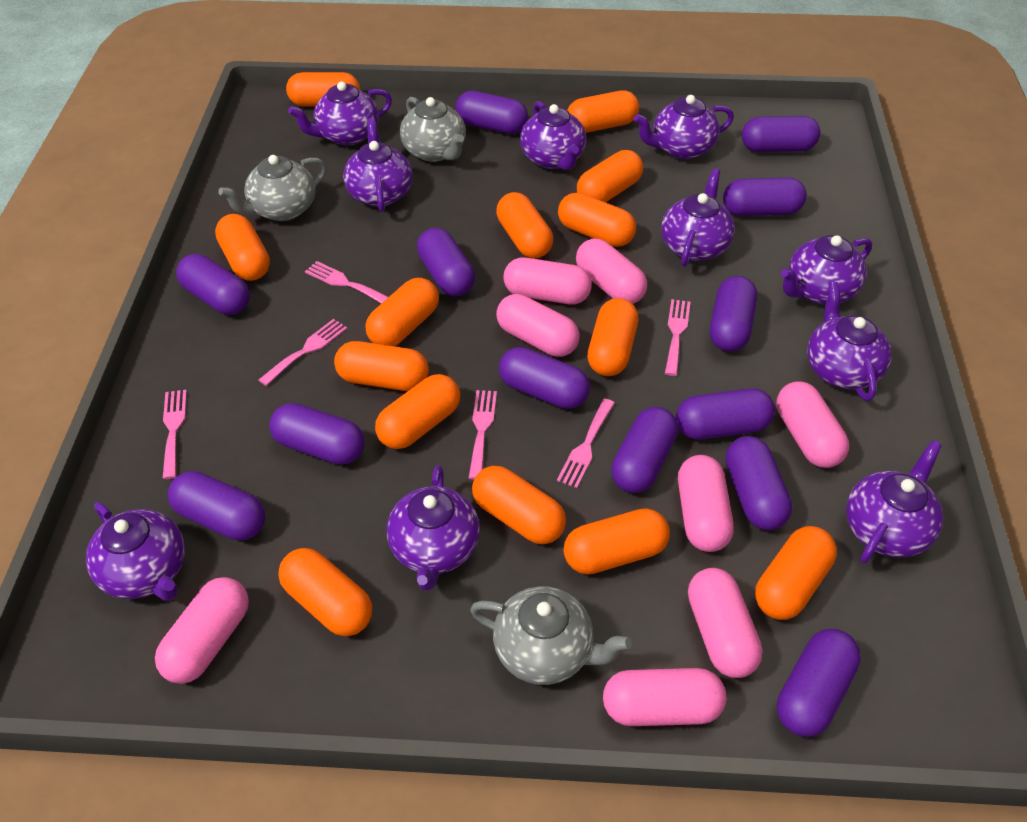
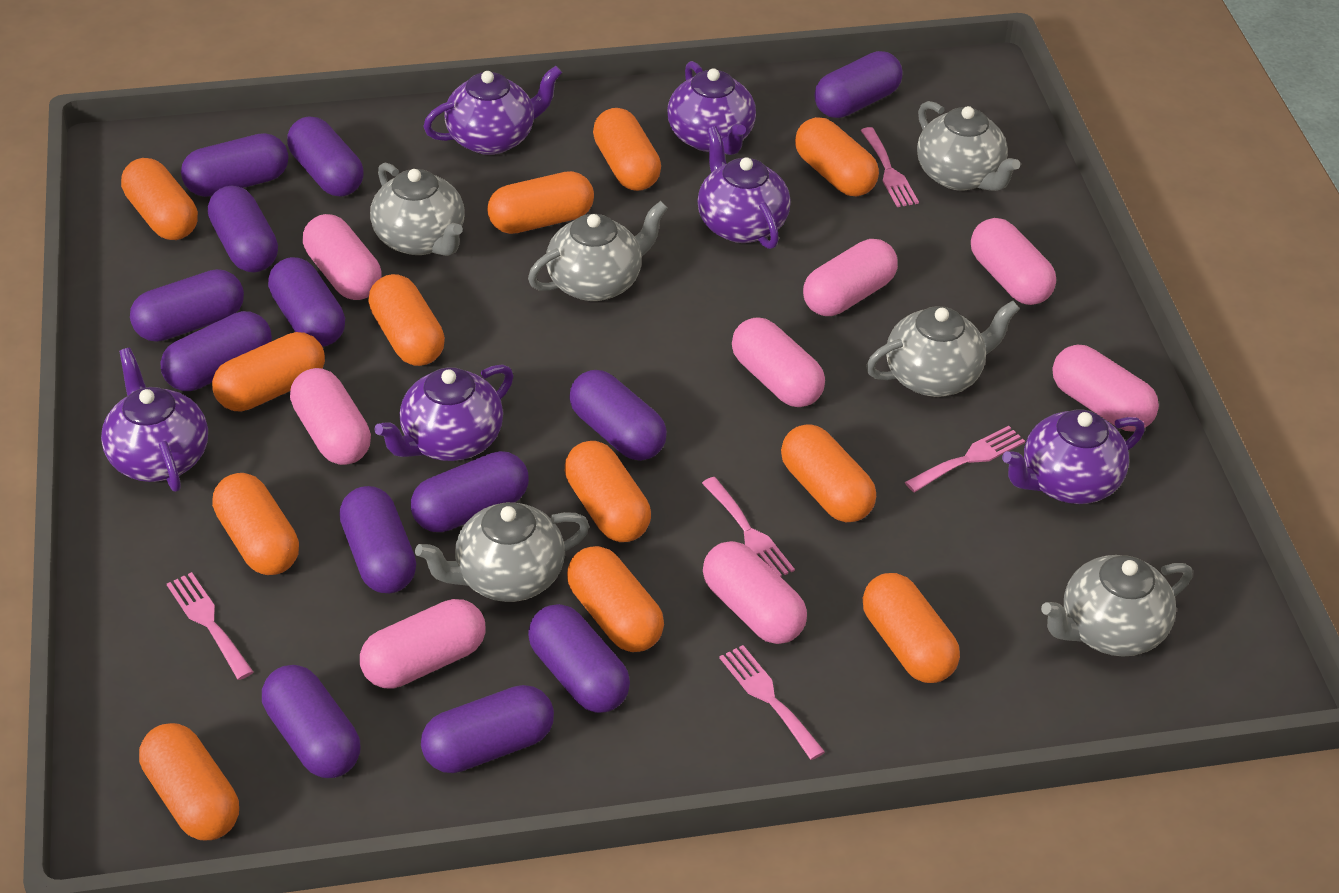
grey teapot: [218,155,326,221] [400,97,466,162] [470,586,632,685] = 3 -> [370,162,464,256] [415,502,589,602] [528,201,668,301] [866,301,1020,397] [917,101,1020,191] [1041,555,1193,657] = 6
orange capsule: [215,214,270,281] [278,548,372,636] [286,72,360,107] [334,341,429,391] [366,278,439,346] [375,374,460,449] [472,466,566,544] [496,192,553,258] [558,193,636,247] [563,508,670,575] [567,90,639,133] [577,150,643,202] [587,298,638,376] [755,526,837,620] = 14 -> [121,158,198,240] [139,723,239,840] [212,332,325,412] [212,473,299,575] [368,274,445,366] [487,171,594,234] [565,441,651,542] [567,546,664,652] [593,108,661,191] [781,424,876,522] [795,117,879,196] [863,573,960,683] = 12
pink fork: [162,390,187,479] [259,319,347,386] [305,261,388,304] [469,390,497,480] [557,399,615,488] [665,299,691,376] = 6 -> [167,572,253,680] [702,477,795,577] [719,645,825,760] [860,127,919,207] [905,426,1025,492] = 5
purple teapot: [86,502,185,601] [288,82,392,145] [343,118,412,212] [387,465,480,591] [520,101,586,170] [634,95,734,159] [661,169,735,267] [781,235,872,305] [807,282,892,401] [846,440,943,564] = 10 -> [101,348,208,492] [374,364,513,461] [423,66,562,155] [667,61,756,155] [697,126,791,249] [1002,409,1145,504] = 6

